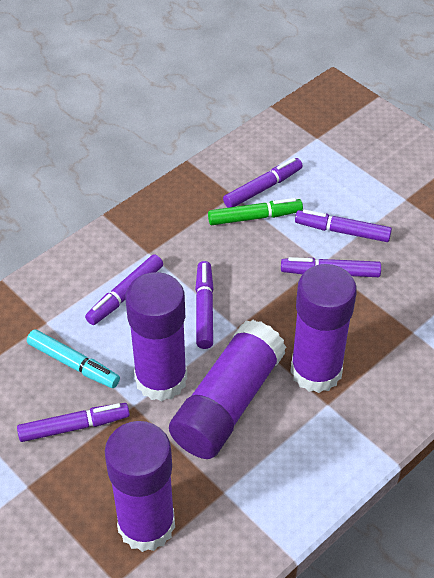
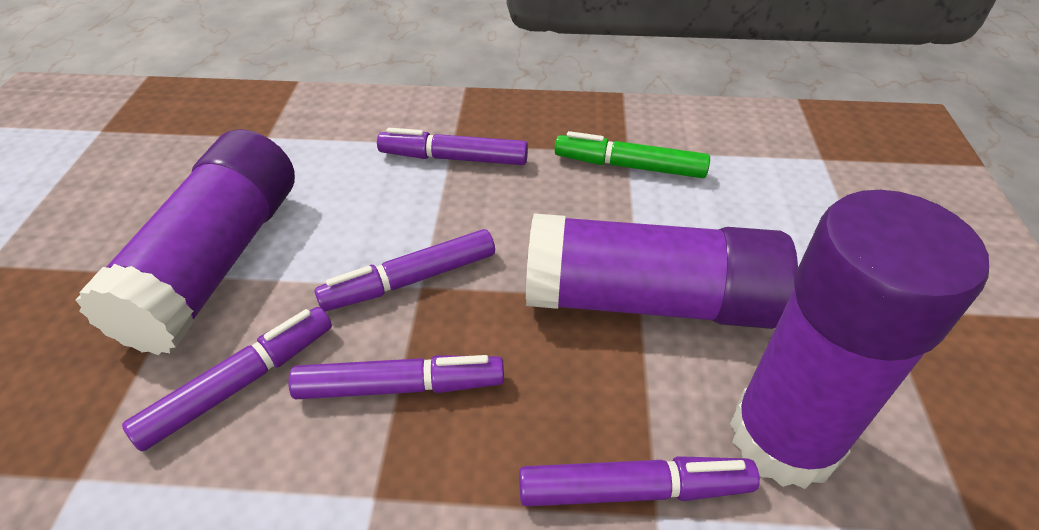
purple glue stick: [105,421,175,552] [126,272,187,401] [169,320,286,459] [290,264,357,393] = 4 -> [76,129,295,355] [526,213,798,329] [730,190,989,489] = 3
purple marker: [17,403,130,442] [85,254,163,325] [195,261,214,349] [223,158,303,208] [281,257,381,277] [295,209,392,242] = 6 -> [122,307,332,452] [289,355,504,399] [315,229,495,311] [377,128,528,165] [519,456,760,507] = 5
turquoise marker: [27,329,120,388] = 1 -> none = 0

